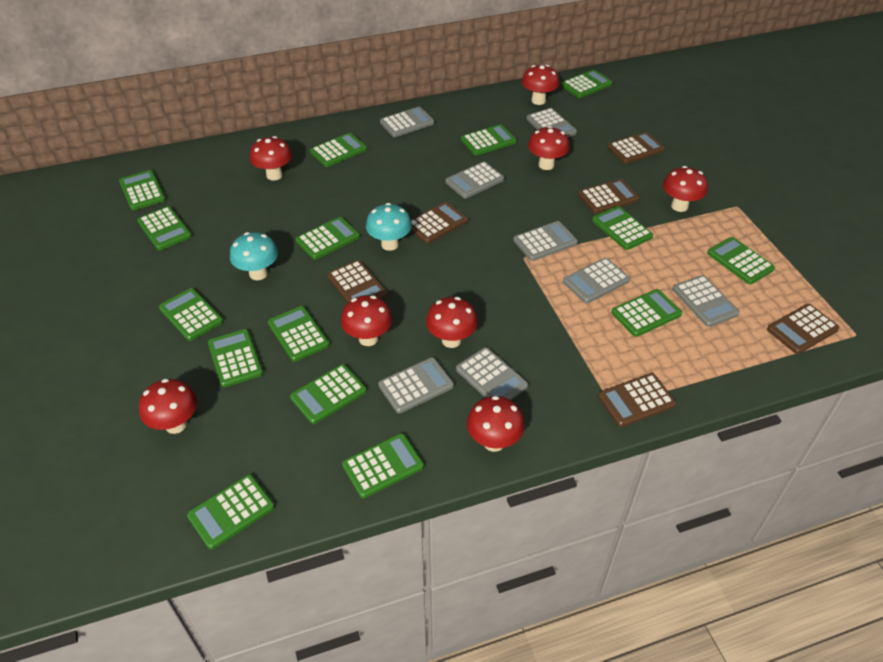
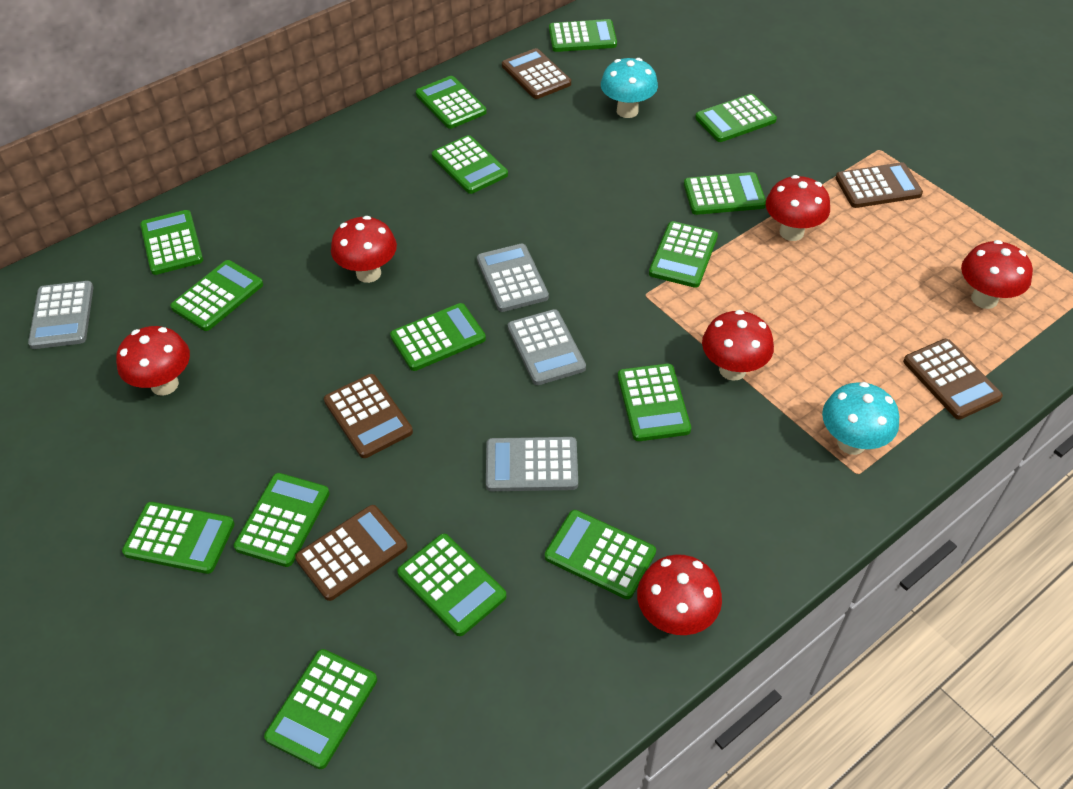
brown calculator: [327,260,387,303] [410,202,468,244] [578,179,639,214] [598,373,676,427] [607,132,665,164] [767,304,839,354] = 6 -> [295,505,407,601] [324,374,413,458] [502,48,571,99] [836,162,923,208] [903,339,1003,419] = 5
grey calculator: [378,357,454,413] [380,107,434,137] [446,162,504,198] [456,347,528,400] [513,221,578,261] [527,108,577,137] [563,258,630,303] [673,275,740,327] = 8 -> [28,281,94,349] [477,244,549,312] [486,437,578,491] [508,309,586,385] = 4
red mushroom: [139,379,197,434] [250,136,292,180] [341,295,393,346] [426,297,478,348] [467,396,525,452] [522,65,559,105] [528,126,570,170] [663,166,708,212] = 8 -> [116,326,190,396] [331,216,397,283] [637,554,722,635] [702,310,774,381] [766,175,830,241] [961,240,1033,309] = 6

